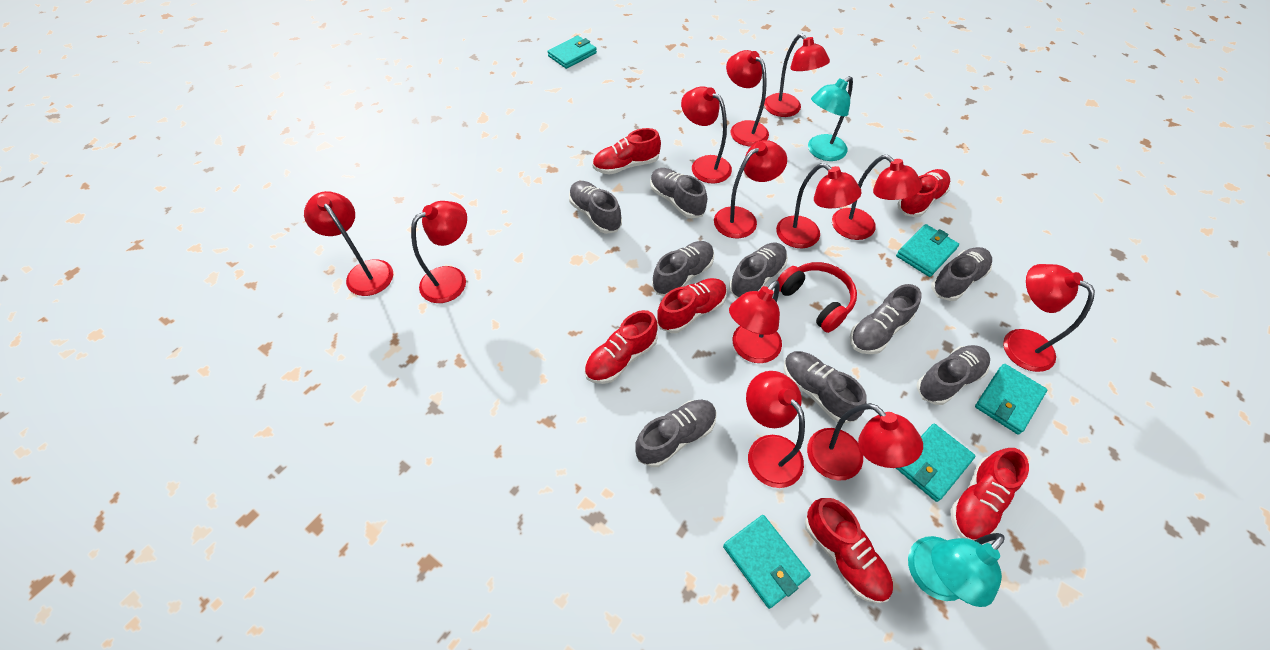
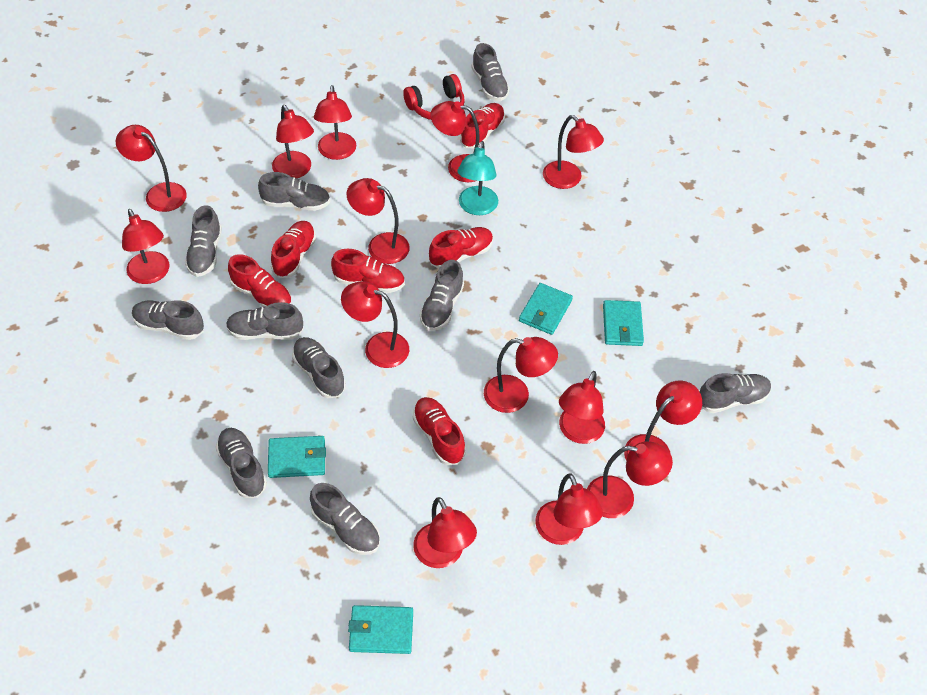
grey shoe: [569,181,622,234] [635,400,717,467] [650,168,707,218] [652,241,714,296] [729,243,788,299] [784,351,867,424] [850,284,921,354] [917,345,990,405] [931,247,992,301] = 9 -> [132,300,204,340] [185,205,222,277] [215,428,267,498] [226,302,304,340] [258,172,330,211] [292,337,346,398] [310,483,380,555] [420,260,464,331] [471,43,510,101] [700,373,771,413] = 10
red lamp: [304,191,393,296] [411,201,467,303] [681,86,732,184] [714,140,787,238] [726,50,769,146] [729,280,782,363] [746,371,805,488] [764,33,830,117] [776,163,862,248] [807,403,923,481] [832,155,922,240] [1003,264,1095,372] = 12 -> [116,125,187,212] [122,209,169,284] [272,105,314,178] [314,85,356,160] [341,281,409,368] [347,178,410,264] [413,497,477,568] [430,101,480,182] [484,337,558,413] [535,474,603,545] [543,115,604,189] [559,371,605,444] [587,441,673,518] [624,381,702,461] = 14
turquoise lamp: [808,76,853,161] [908,533,1005,607] = 2 -> [457,141,498,215] = 1
turquoise wallet: [547,36,597,69] [723,515,811,609] [896,224,959,277] [896,424,976,502] [975,364,1047,435] = 5 -> [268,436,326,478] [348,605,413,654] [519,283,573,335] [603,300,644,346] = 4

